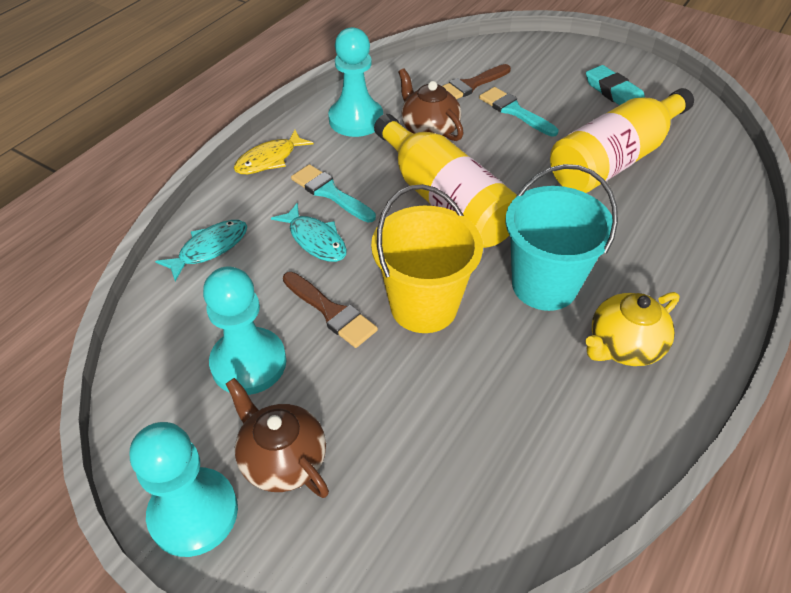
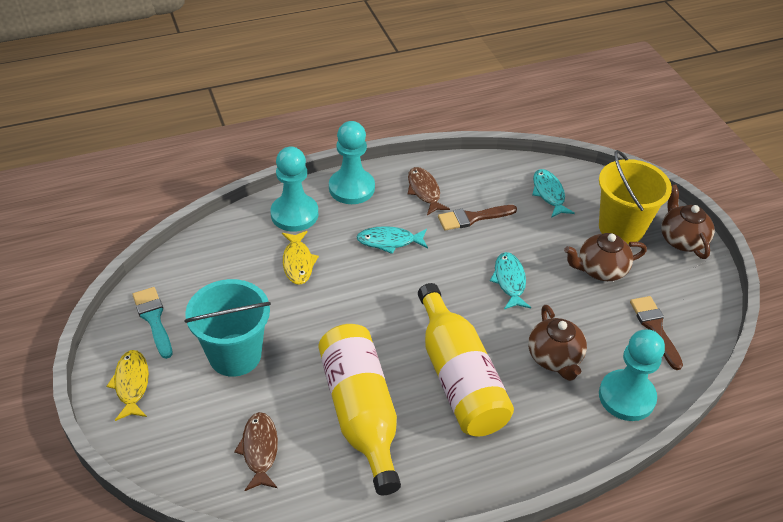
brown fish: none = 0 -> [234,412,278,491] [408,167,450,215] = 2
brown teapot: [226,378,329,498] [398,68,464,141] = 2 -> [528,305,587,381] [564,233,647,281] [661,184,715,259] = 3
turquoise brush: [291,164,376,222] [479,87,558,137] = 2 -> [132,287,173,359] = 1
turquoise eraser: [586,65,645,105] = 1 -> none = 0
turquoise fish: [155,220,247,281] [271,203,347,262] = 2 -> [356,226,428,254] [490,252,531,309] [532,169,575,218] = 3
yellow fish: [234,130,314,174] = 1 -> [106,350,149,421] [282,231,319,285] = 2
yellow teapot: [585,292,679,366] = 1 -> none = 0

